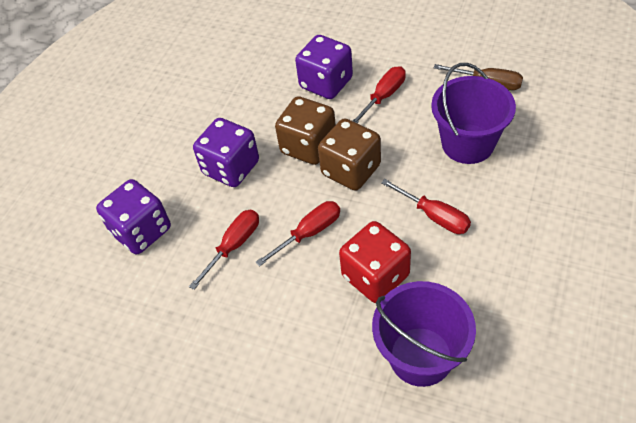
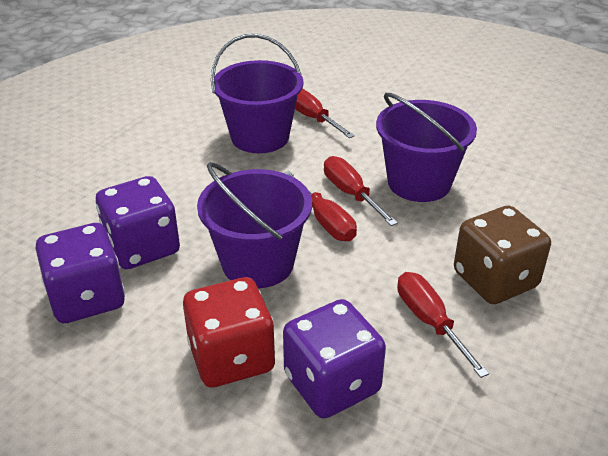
brown dice: [275,96,336,165] [318,119,381,191] = 2 -> [454,206,551,304] = 1
brown screwdriver: [434,64,523,90] = 1 -> none = 0
purple bucket: [372,281,476,387] [431,63,516,164] = 2 -> [197,162,312,288] [211,34,304,153] [376,93,477,202] = 3

